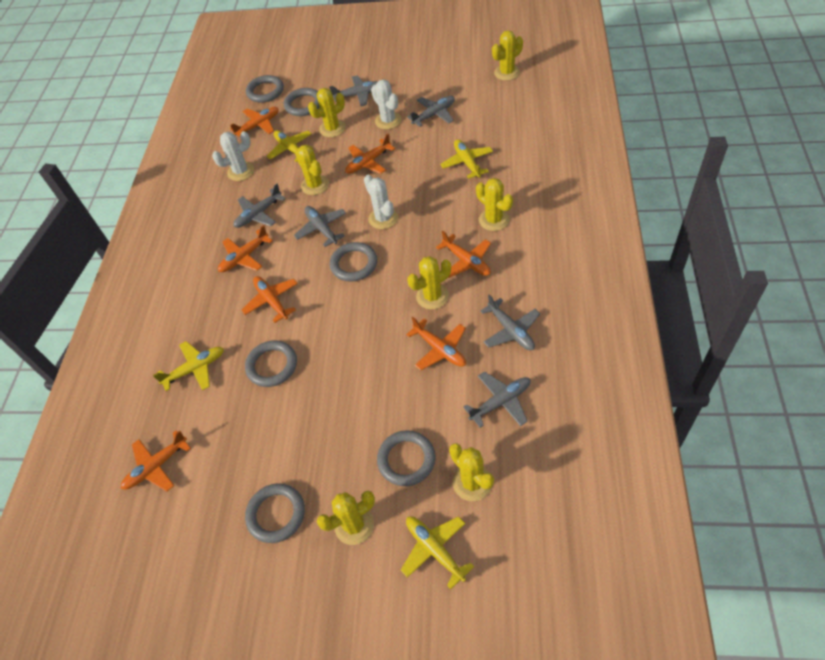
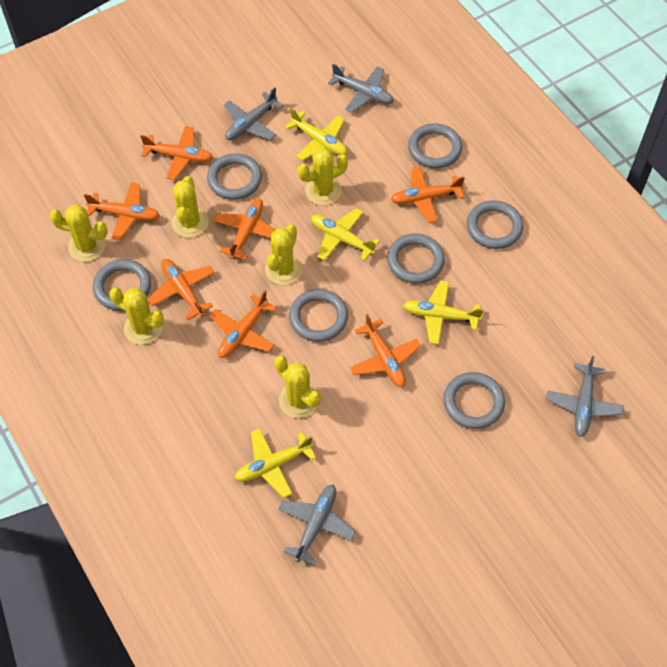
grey plane: [233,184,286,228] [294,206,346,247] [329,76,378,106] [407,96,455,127] [463,371,531,428] [480,294,540,350] = 6 -> [224,87,284,140] [278,485,356,565] [328,64,394,113] [546,356,624,437] = 4
grey ring: [245,340,297,387] [245,483,305,543] [246,75,284,103] [284,88,320,116] [330,242,377,282] [377,430,435,486] = 6 -> [93,259,151,310] [207,153,262,200] [289,289,348,342] [387,234,445,284] [408,123,462,168] [443,372,505,429] [467,200,523,249] = 7
white cactus: [212,131,254,181] [364,175,398,229] [371,79,402,129] = 3 -> none = 0
yellow cactus: [295,145,329,195] [308,88,346,137] [317,491,375,545] [407,256,451,310] [449,443,494,501] [476,178,513,231] [492,31,523,81] = 7 -> [49,204,108,262] [109,287,164,345] [172,176,208,238] [265,224,303,285] [274,355,321,418] [297,148,348,206] = 6

